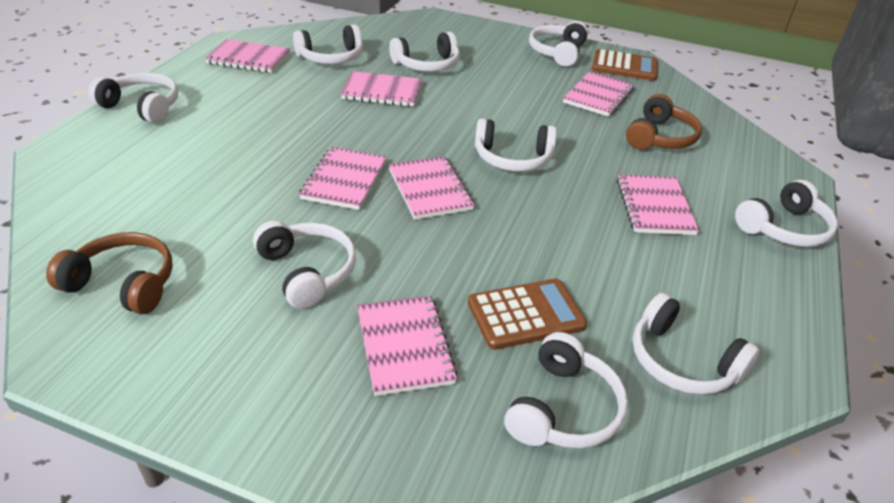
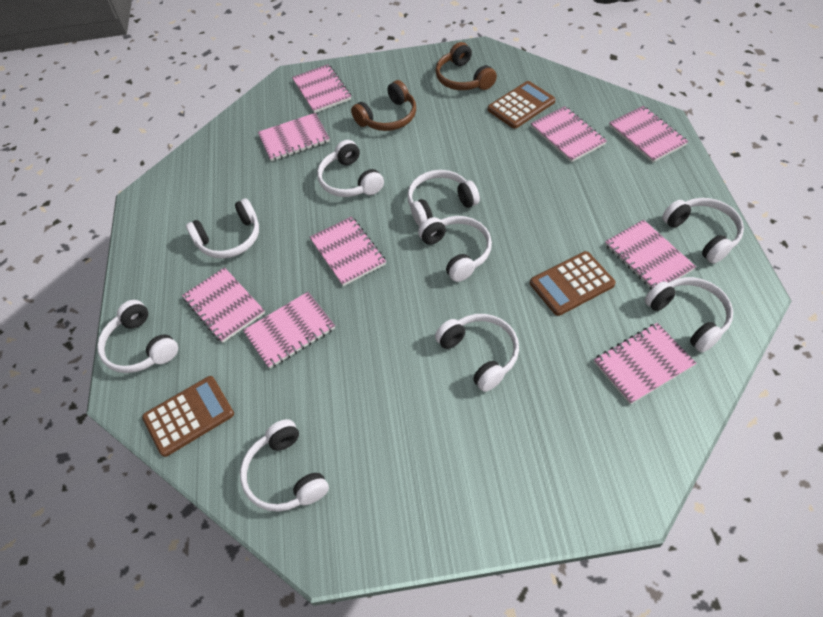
brown calculator: [468,279,587,350] [592,49,658,81] = 2 -> [142,376,234,457] [488,81,555,129] [530,251,616,316] = 3
pink notebook: [205,39,290,73] [299,147,386,210] [340,71,422,107] [357,296,458,396] [389,156,475,220] [563,71,635,117] [617,175,699,235] = 7 -> [182,267,265,343] [243,292,335,369] [258,113,330,161] [292,64,351,113] [310,216,386,286] [531,106,607,162] [594,323,696,405] [605,220,696,290] [609,106,689,163] = 9

